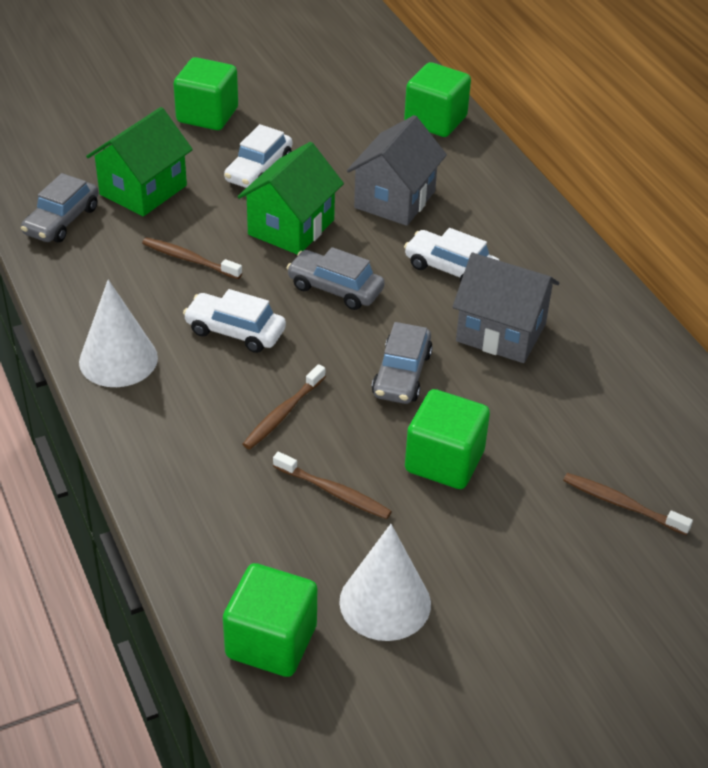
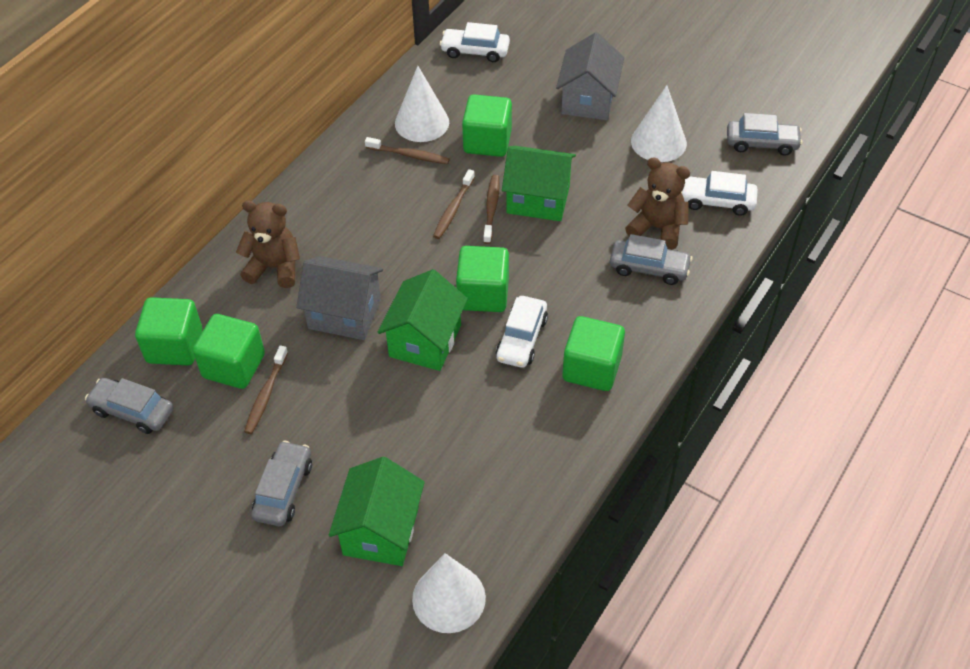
brown teddy bear: none = 0 -> [236,200,300,288] [625,158,690,250] = 2
green cube: [173,57,238,130] [223,563,317,677] [404,62,471,137] [405,389,490,489] = 4 -> [135,297,203,365] [193,314,265,389] [456,246,509,312] [462,95,512,157] [563,316,625,391] = 5
green house: [86,107,193,216] [238,142,344,255] = 2 -> [329,457,425,566] [378,269,468,371] [502,146,576,221] = 3
grey car: [21,173,98,243] [287,247,384,310] [372,322,433,404] = 3 -> [85,378,173,434] [251,441,312,526] [610,234,692,285] [727,113,802,156] = 4
white cone: [79,280,158,387] [339,524,431,641] = 2 -> [395,66,449,142] [412,553,486,633] [631,85,687,162] = 3

